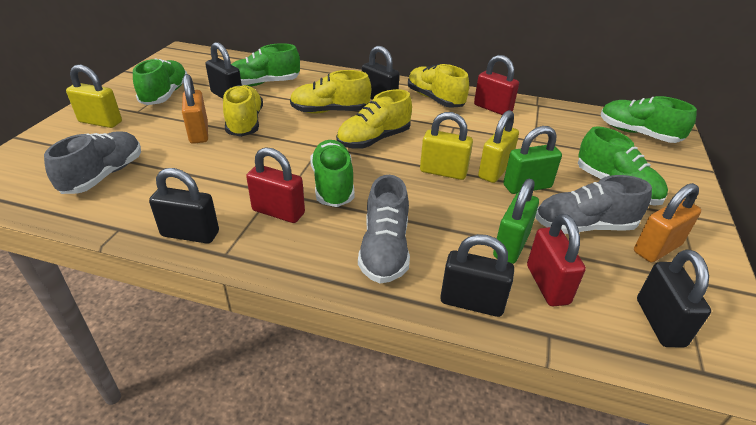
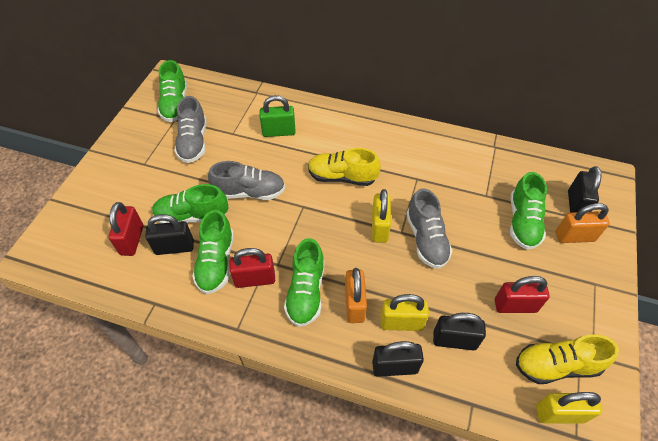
black padlock: [149,168,219,244] [205,42,242,99] [362,46,400,100] [440,234,514,317] [637,250,711,347] = 5 -> [145,214,194,255] [372,341,424,377] [433,313,486,351] [568,166,601,213] = 4
green padlock: [493,179,539,264] [503,126,562,194] = 2 -> [260,95,296,137] = 1
yellow shoe: [223,85,263,137] [290,70,371,114] [336,89,412,149] [408,64,469,108] = 4 -> [308,148,381,186] [516,334,619,384] = 2

